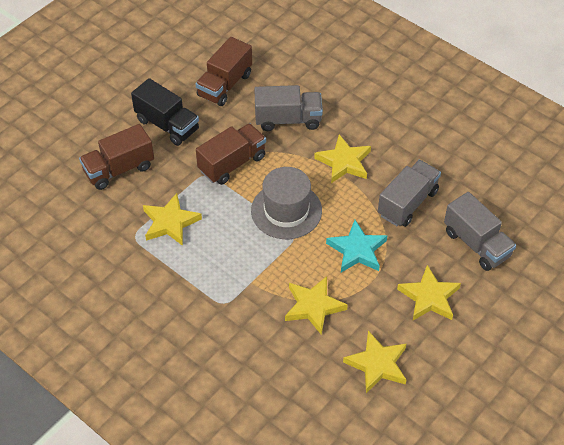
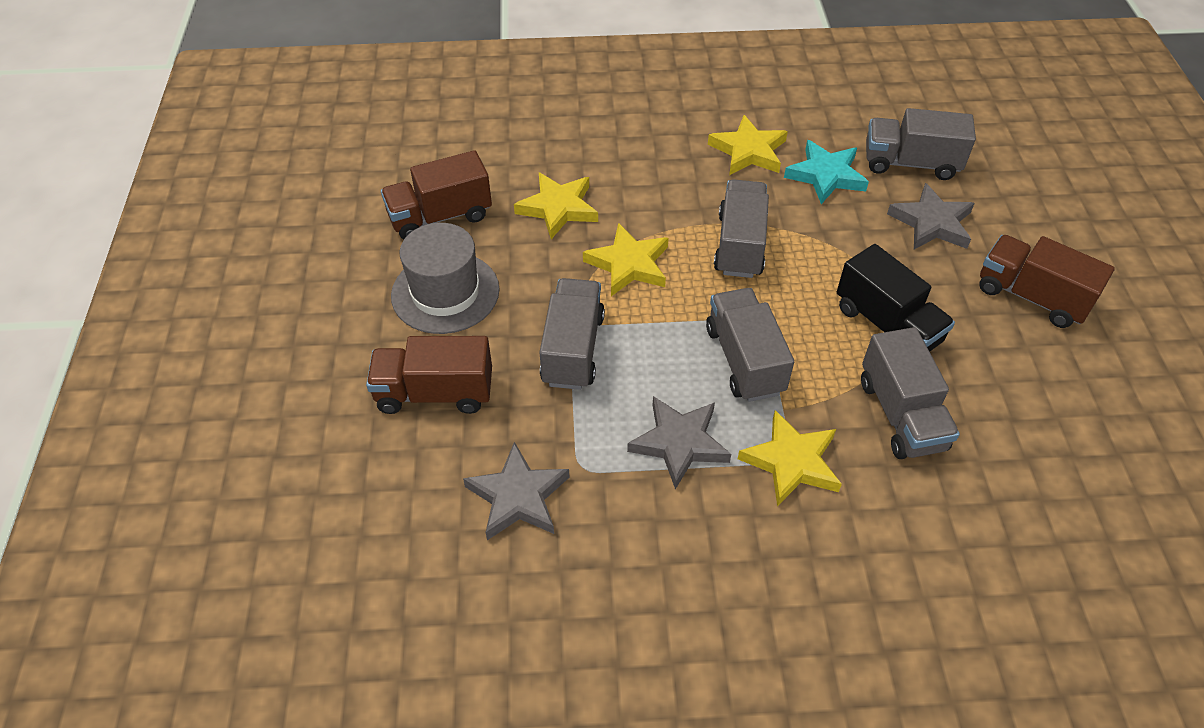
grey star: none = 0 -> [463,442,569,540] [627,396,731,489] [887,183,975,249] = 3
grey truck: [254,85,323,131] [378,160,441,227] [444,192,516,271] = 3 -> [539,278,605,390] [706,288,794,402] [714,179,769,278] [861,327,960,459] [866,108,976,180] = 5
yellow star: [143,193,202,246] [285,276,348,335] [314,134,371,183] [343,331,407,393] [397,265,461,320] = 5 -> [514,172,598,239] [583,223,669,296] [708,115,788,175] [738,410,842,506] = 4

